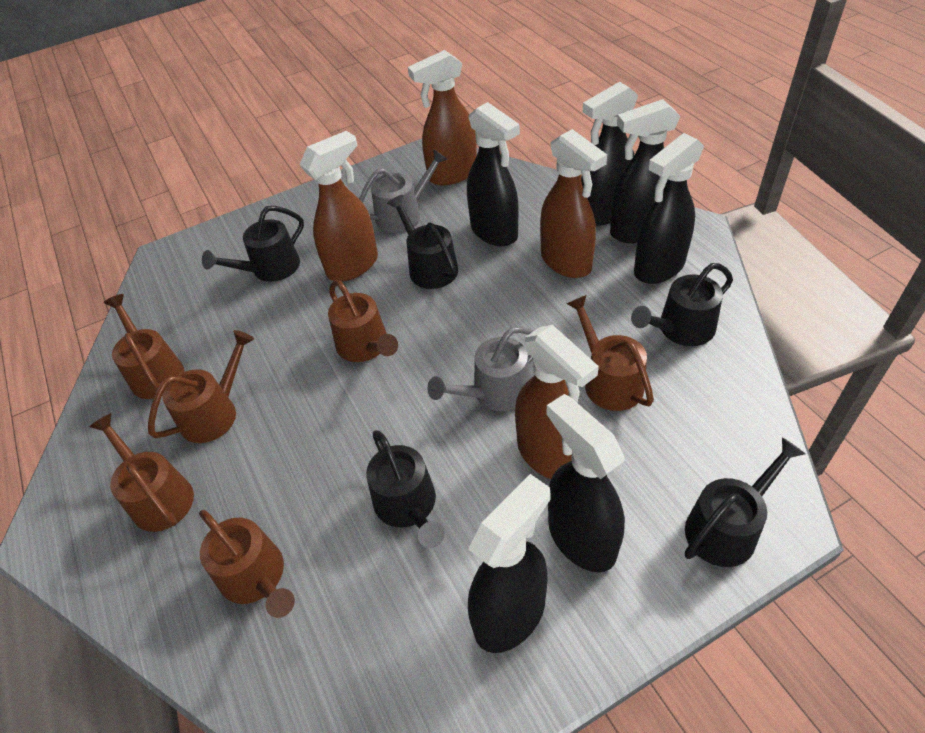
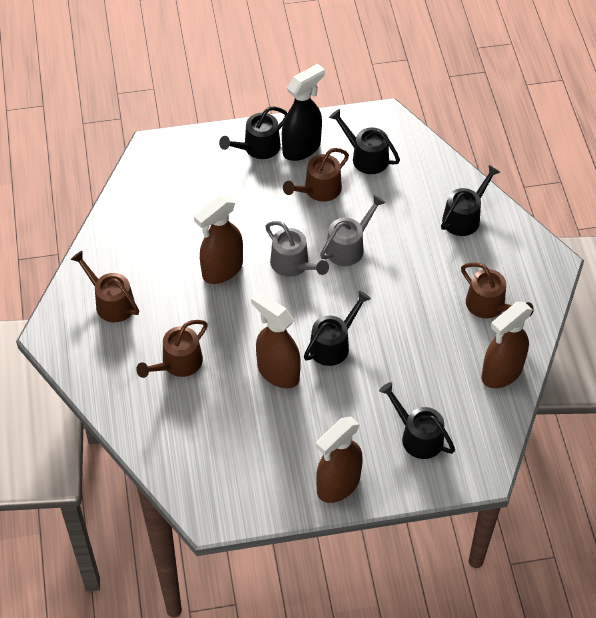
black spray bottle: [467,102,520,246] [468,474,551,653] [547,394,625,572] [581,82,638,226] [610,99,681,243] [634,133,704,284] = 6 -> [282,64,325,161] = 1
brown watering can: [89,413,194,532] [104,294,184,399] [148,330,254,443] [199,510,295,618] [328,280,398,362] [566,295,654,411] = 6 -> [71,251,139,322] [136,320,208,378] [283,148,349,202] [461,263,534,318] = 4

